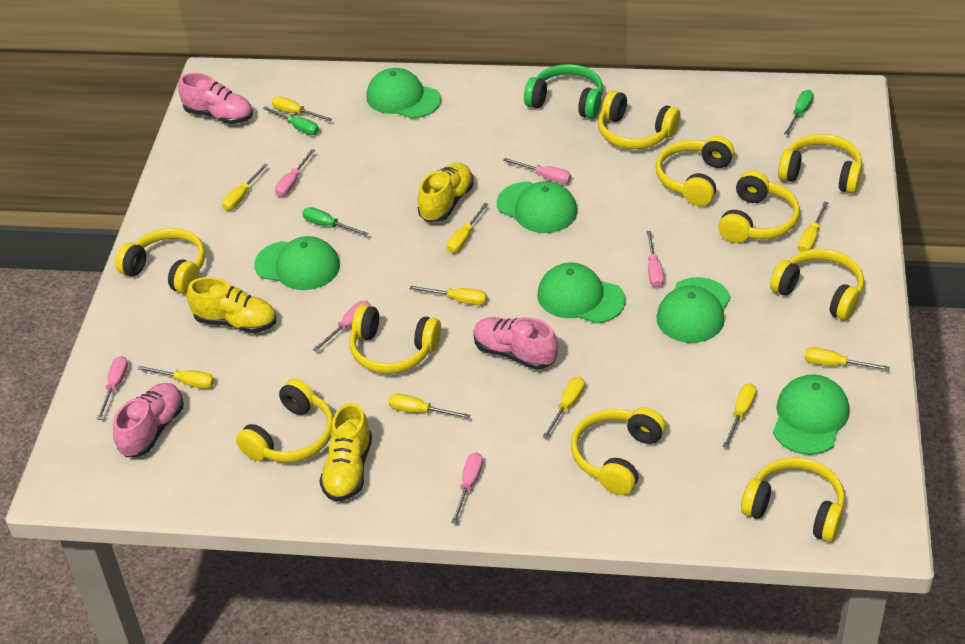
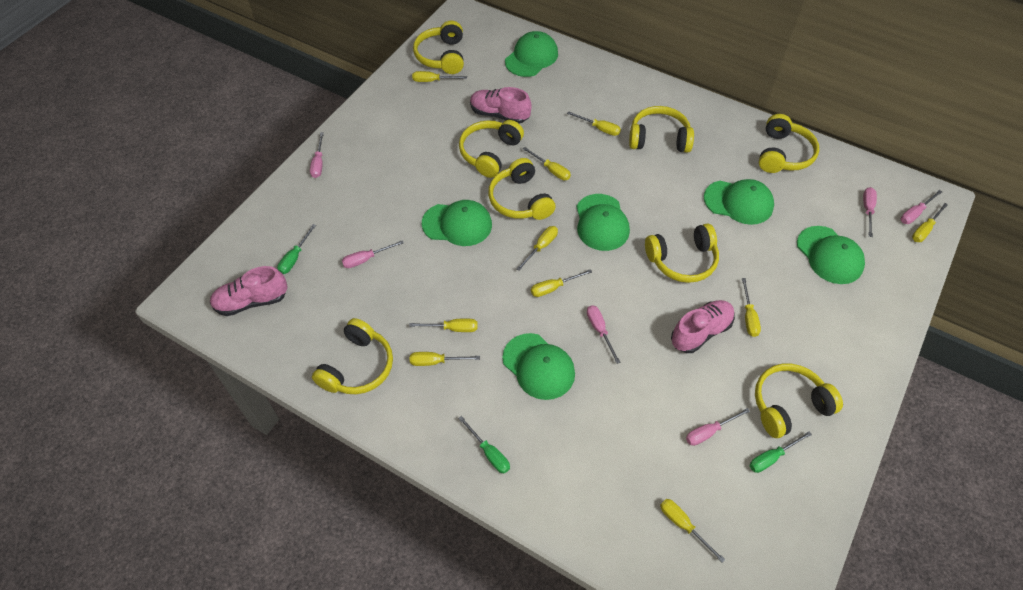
green headphones: [524,64,603,119] = 1 -> none = 0
yellow headphones: [115,228,205,294] [236,379,334,463] [350,305,441,374] [571,407,666,495] [598,90,681,149] [656,136,734,206] [718,170,800,243] [741,457,845,542] [770,249,864,320] [778,134,862,194] = 10 -> [312,318,393,394] [413,21,464,74] [459,120,524,178] [488,158,556,220] [629,106,694,153] [645,224,719,283] [755,363,843,438] [759,114,819,173] = 8
yellow shoe: [187,277,277,333] [319,403,372,502] [418,163,474,222] = 3 -> none = 0

